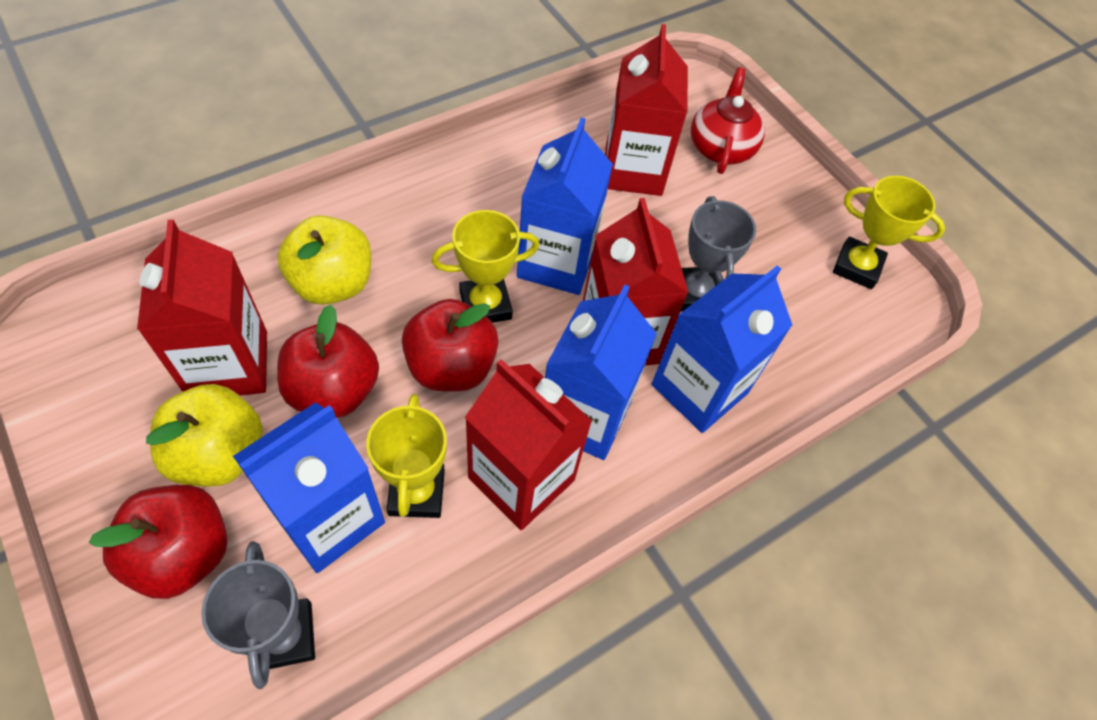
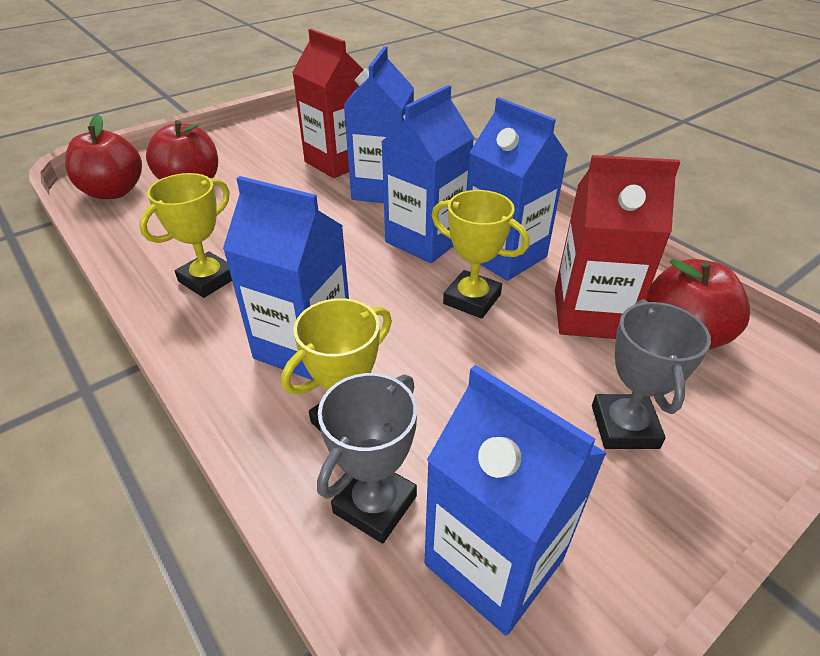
blue carton: [233,402,385,573] [517,117,613,295] [545,285,657,460] [652,266,793,433] = 4 -> [223,176,349,380] [344,46,414,203] [382,85,474,263] [425,365,607,635] [467,97,568,281] = 5
red carton: [137,219,267,396] [465,359,592,530] [583,198,689,365] [605,24,688,196] = 4 -> [292,29,364,178] [555,155,680,339] = 2
red teapot: [691,67,765,174] = 1 -> none = 0
yellow apple: [146,384,263,487] [277,215,371,305] = 2 -> none = 0

